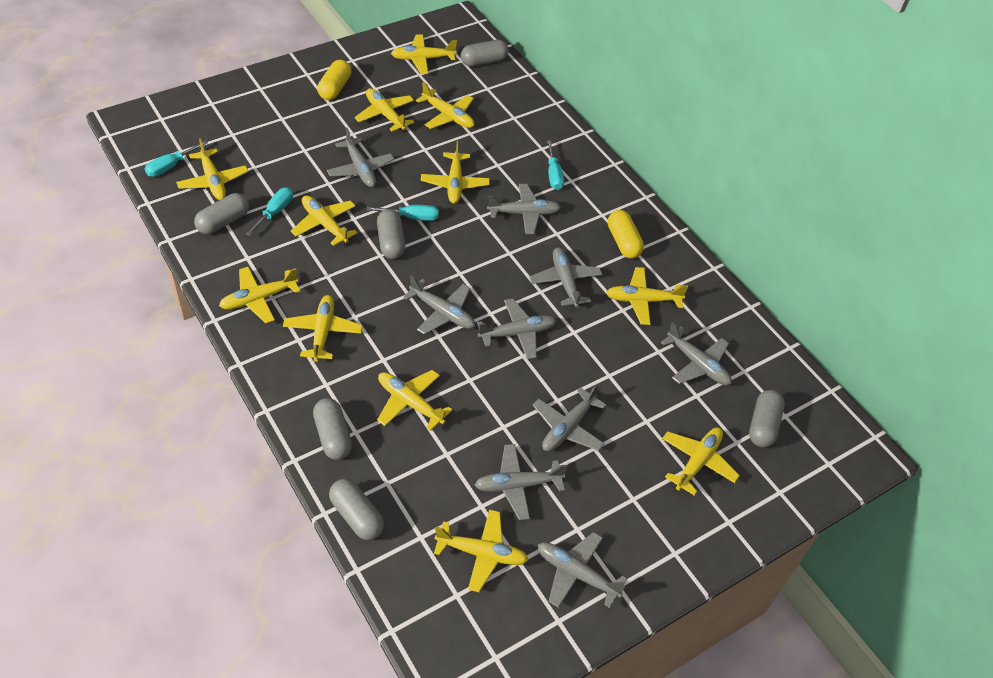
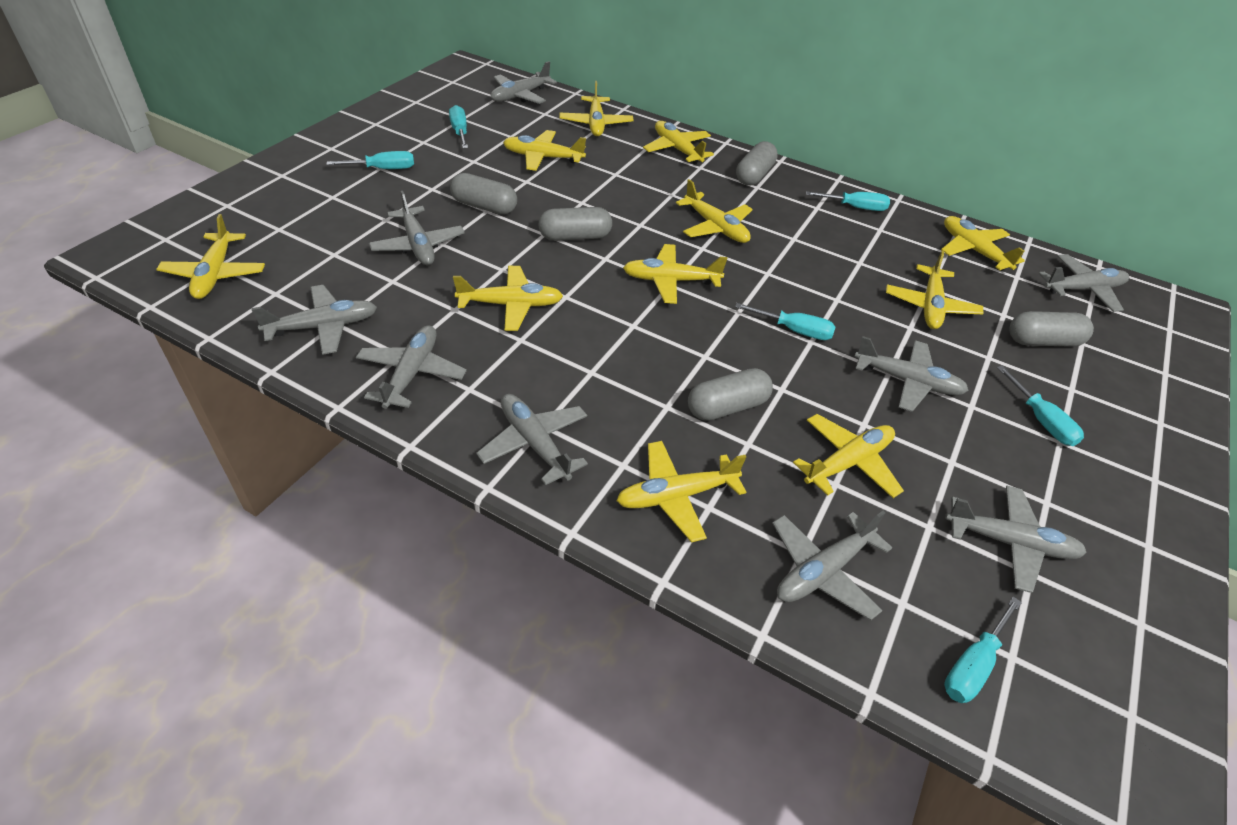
grey capsule: [194,193,249,234] [313,398,352,460] [329,479,384,540] [377,209,405,259] [461,40,509,67] [749,390,785,448] = 6 -> [450,173,517,215] [538,207,612,241] [688,368,773,421] [736,141,778,186] [1009,311,1094,347] = 5
turquoise screwdriver: [145,140,208,177] [246,188,293,236] [367,205,439,221] [547,140,564,190] = 4 -> [327,151,414,169] [449,105,468,149] [735,303,836,340] [806,191,890,211] [944,597,1022,703] [997,366,1084,446] = 6
yellow capsule: [317,60,352,100] [608,210,644,258] = 2 -> none = 0
yellow plane: [176,139,248,200] [219,267,300,323] [283,295,363,362] [291,195,357,246] [355,88,414,132] [377,370,452,431] [391,35,457,74] [416,82,474,129] [421,141,490,204] [434,509,529,592] [606,267,688,325] [662,427,740,495] = 12 -> [156,214,265,299] [453,266,563,331] [503,130,586,171] [559,81,634,136] [616,441,746,542] [623,244,727,304] [643,121,714,164] [676,179,753,243] [793,414,904,498] [886,251,984,329] [941,216,1025,270] = 11

